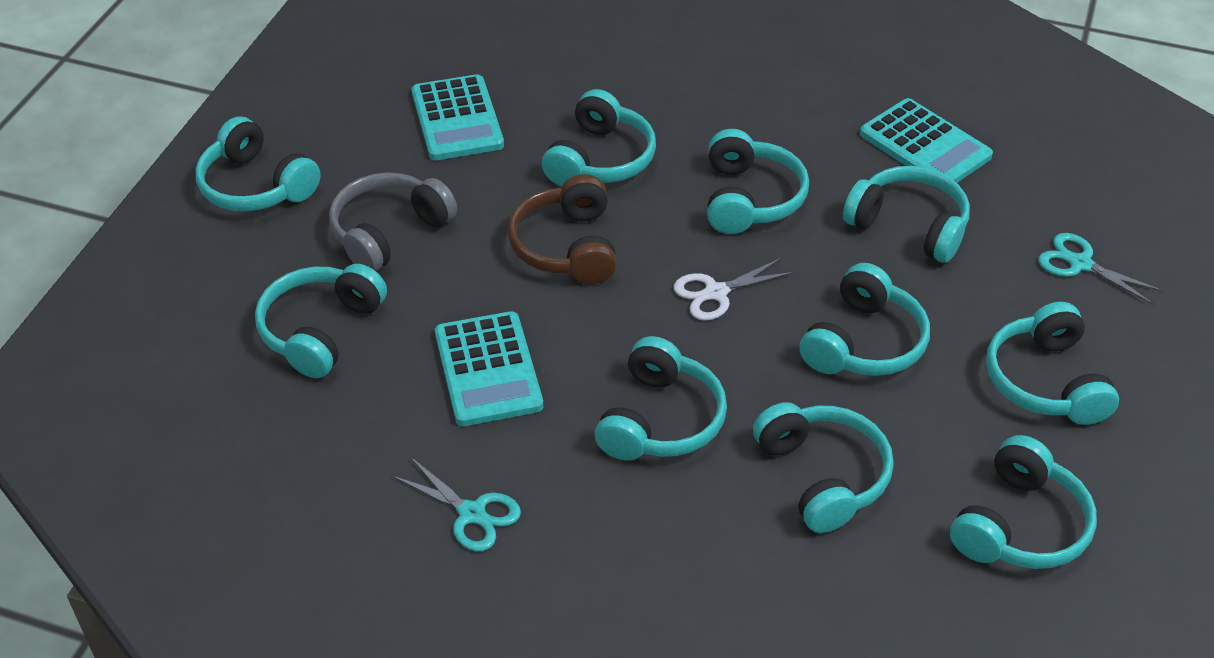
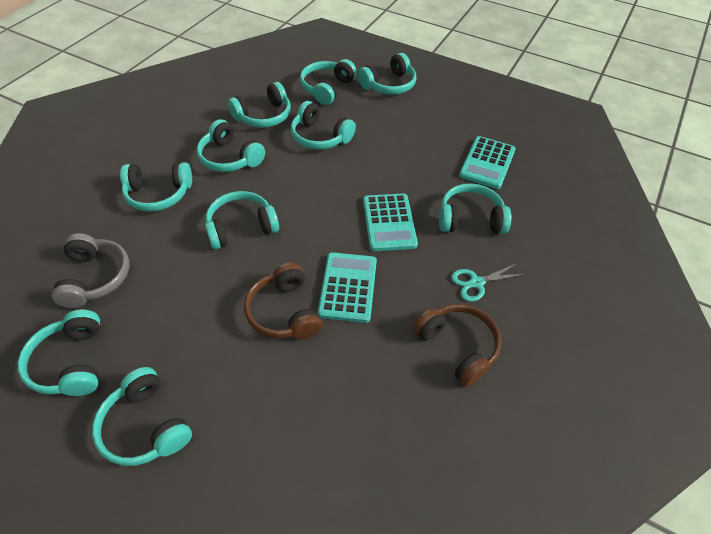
brown headphones: [508,174,617,284] = 1 -> [244,262,322,340] [413,304,502,387] = 2
turquoise scissors: [392,457,521,551] [1038,233,1164,305] = 2 -> [451,264,525,302] = 1
white scissors: [674,258,795,321] = 1 -> none = 0

